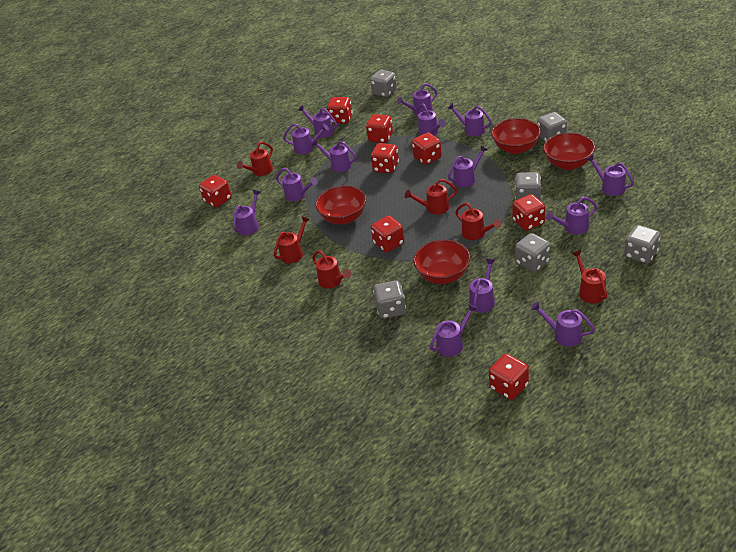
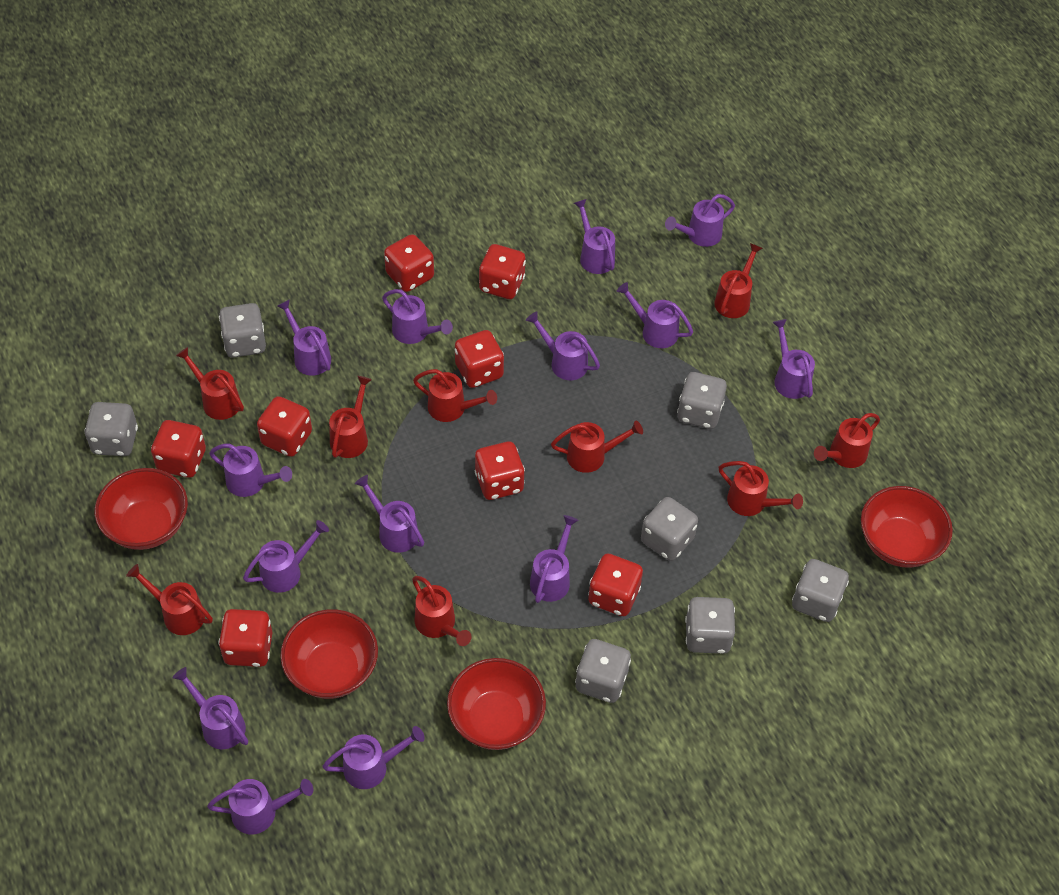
grey dice: [370,70,397,97] [373,280,406,319] [515,172,541,200] [515,233,550,272] [537,112,567,142] [624,225,660,264] = 6 -> [84,402,138,456] [219,303,266,358] [575,639,631,703] [641,497,698,561] [677,372,727,429] [685,597,735,654] [792,559,849,622] = 7
red watering can: [237,142,273,176] [274,216,310,263] [312,250,351,289] [405,179,457,214] [455,203,501,240] [572,250,607,303] = 6 -> [126,564,213,635] [176,347,244,420] [329,376,372,458] [412,576,471,646] [413,369,497,422] [551,420,643,473] [714,243,763,318] [719,461,803,516] [814,413,880,468] = 9

